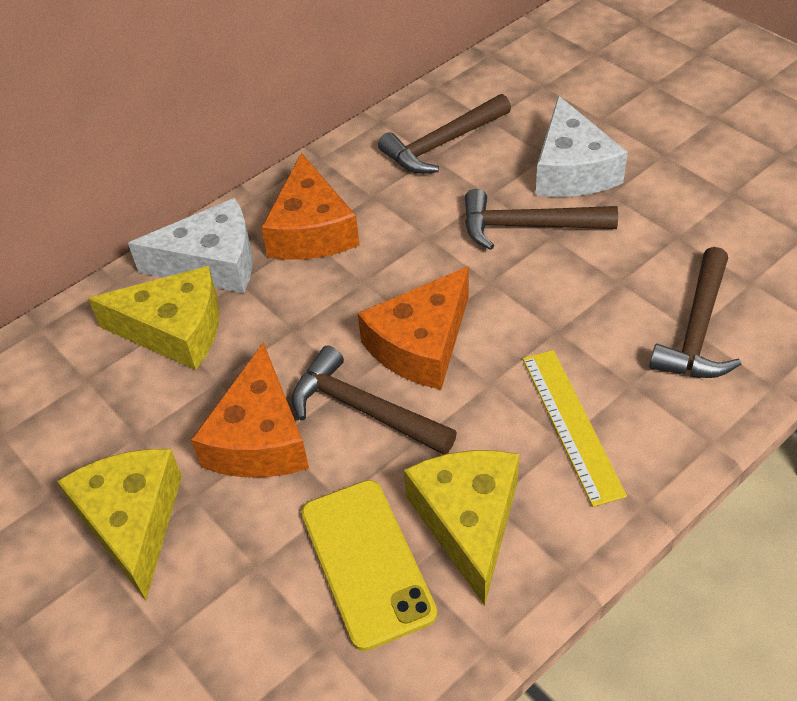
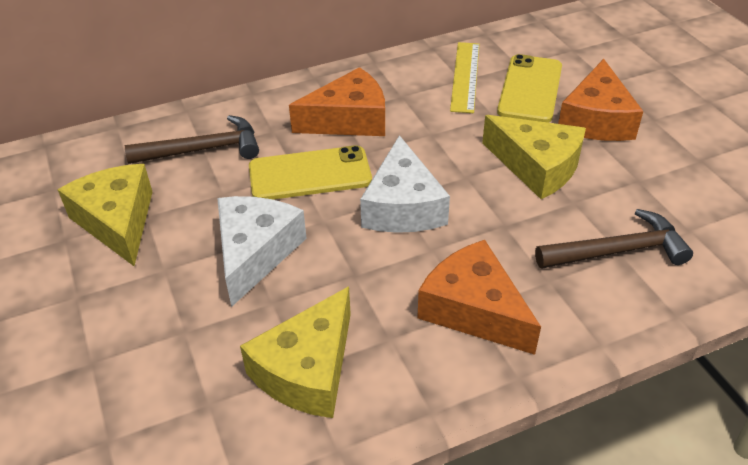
brown hammer: [292,345,457,455] [378,94,511,174] [465,189,618,250] [649,247,741,378] = 4 -> [125,115,259,164] [535,209,693,269] = 2
yellow phone: [301,480,437,651] = 1 -> [249,145,372,200] [497,54,562,123] = 2

